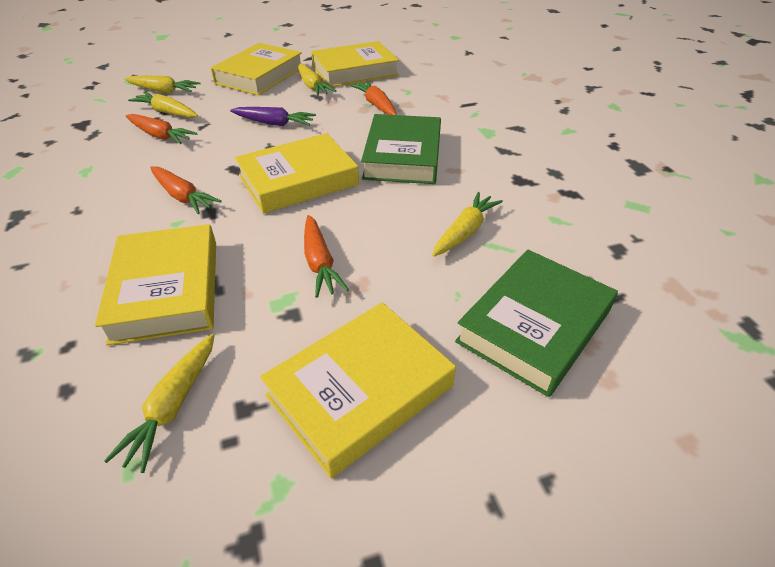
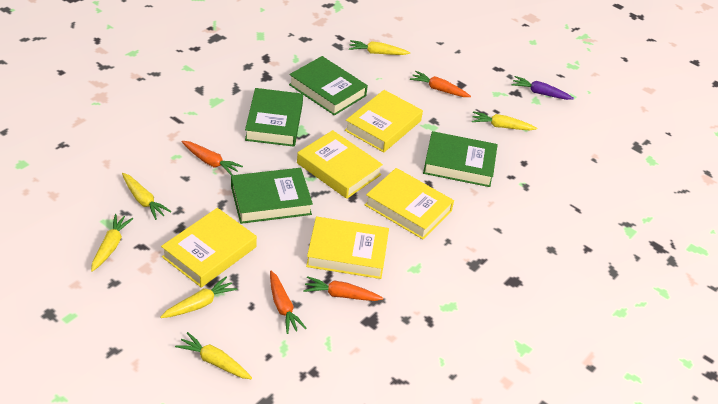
green book: [361,114,441,184] [455,249,618,397] = 2 -> [231,168,313,224] [245,88,303,147] [289,56,368,116] [423,131,498,187] = 4
yellow carrot: [104,334,215,473] [124,76,200,93] [128,92,198,118] [298,64,336,96] [432,192,503,257] = 5 -> [91,214,133,272] [122,173,172,220] [160,276,237,318] [175,332,252,379] [349,40,410,55] [472,111,537,131] = 6

